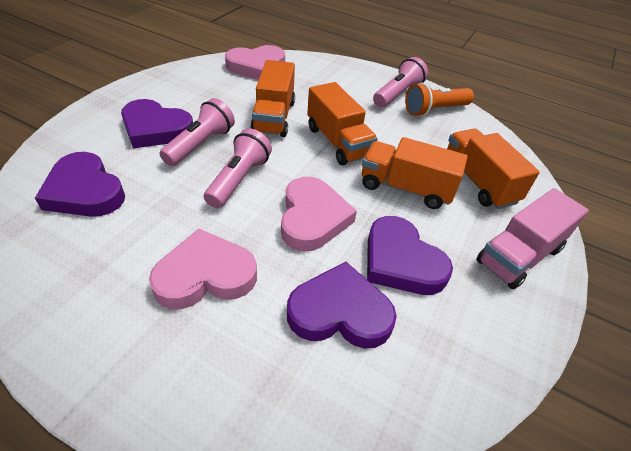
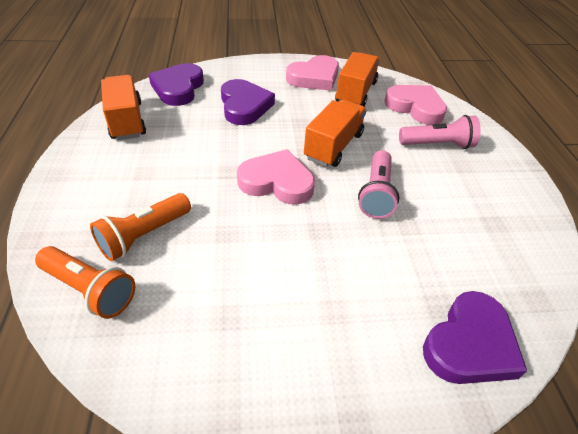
orange flashlight: [405,83,474,117] = 1 -> [35,246,135,319] [90,193,191,261] = 2
orange truck: [250,60,295,137] [307,82,378,165] [362,137,468,209] [447,128,540,209] = 4 -> [101,75,146,140] [304,100,367,167] [335,52,380,106] = 3
pink flashlight: [159,98,235,166] [204,128,272,208] [373,57,428,108] = 3 -> [358,150,399,219] [399,115,481,149] = 2
pink truck: [476,188,589,289] = 1 -> none = 0
purple heart: [35,152,125,217] [121,99,193,148] [287,262,397,349] [367,216,453,295] = 4 -> [148,63,204,106] [221,79,275,125] [423,291,527,384] = 3

